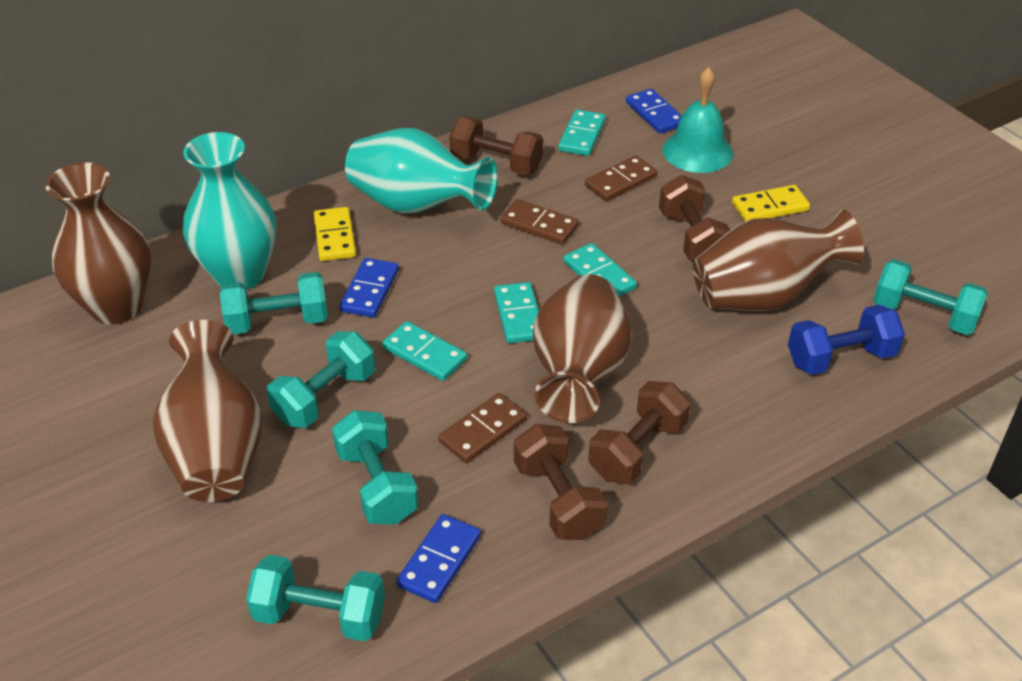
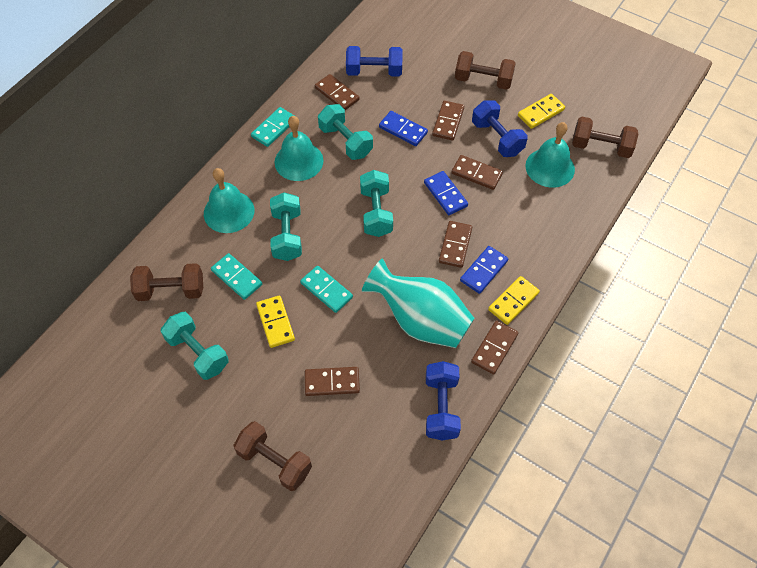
blue dumbbell: [788,305,905,375] = 1 -> [346,46,403,77] [426,361,461,440] [472,100,528,157] = 3
brown domino: [438,393,527,463] [501,199,579,244] [585,155,657,201] = 3 -> [305,367,360,396] [315,74,359,110] [432,101,464,141] [439,221,472,268] [451,155,503,190] [471,321,518,375] = 6
brown vase: [46,162,151,324] [153,320,262,502] [533,274,631,423] [693,210,864,311] = 4 -> none = 0
turquoise bell: [662,67,733,173] = 1 -> [204,168,254,233] [275,116,323,181] [525,122,575,188] = 3
turquoise domino: [382,321,467,381] [494,282,539,343] [558,109,606,156] [564,243,637,296] = 4 -> [211,253,262,300] [251,107,294,147] [300,266,353,313] = 3
turquoise dumbbell: [220,272,328,334] [246,555,385,641] [267,331,375,428] [332,410,419,525] [873,259,988,335] = 5 -> [161,312,229,380] [270,193,302,261] [318,104,373,160] [360,170,393,237] = 4
turquoise vase: [183,132,276,290] [345,128,498,214] = 2 -> [362,258,474,348] = 1
yellow domino: [314,207,356,261] [732,185,810,222] = 2 -> [256,295,295,348] [488,276,540,325] [518,94,565,129] = 3

